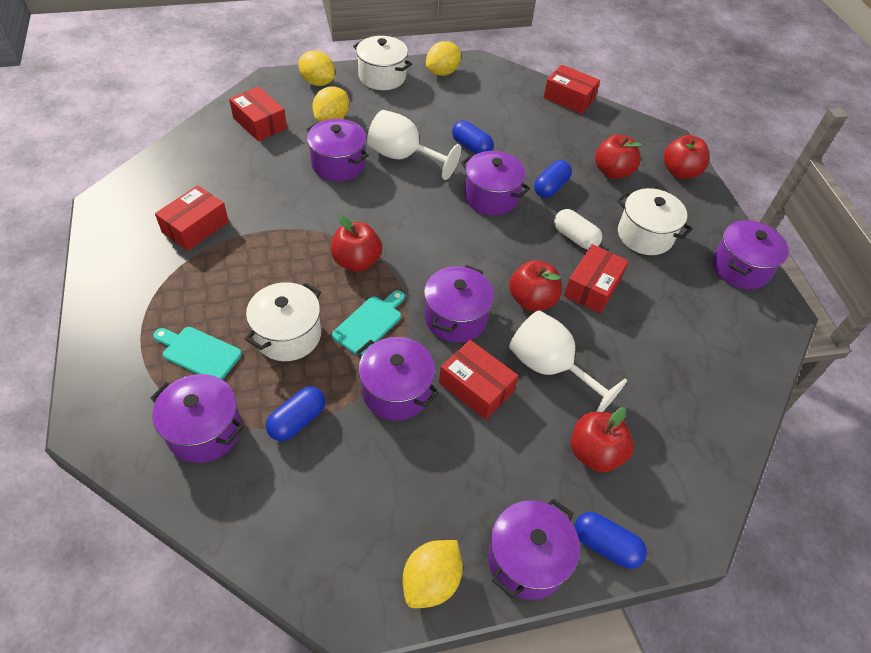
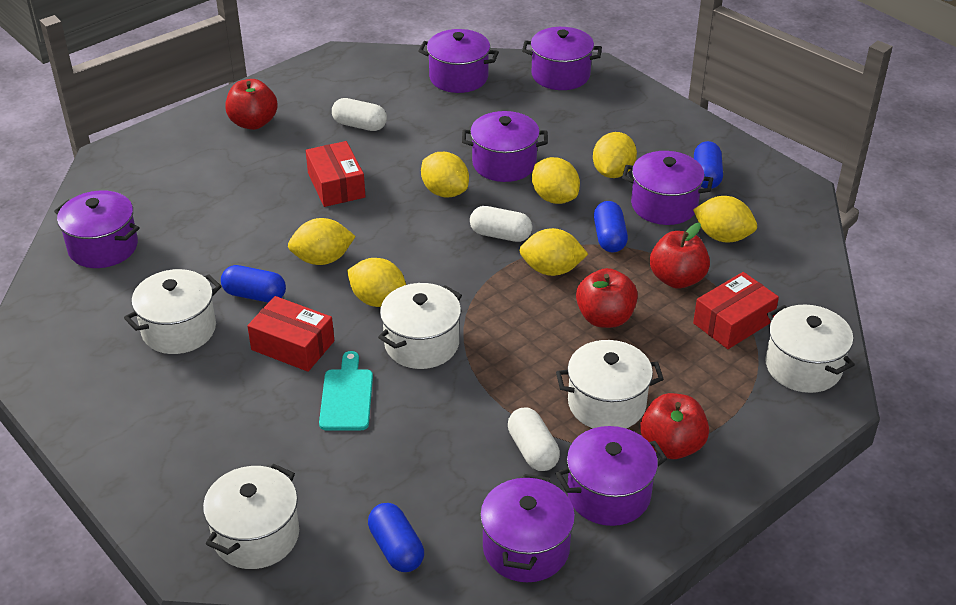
red apple: [331,215,382,272] [509,260,562,311] [571,407,634,472] [595,134,642,179] [663,135,709,179] = 5 -> [225,79,278,130] [576,268,638,328] [640,393,709,459] [650,223,710,289] = 4
red box: [155,185,229,251] [229,87,287,141] [439,340,518,420] [543,65,600,114] [564,244,629,314] = 5 -> [247,296,334,372] [306,141,366,207] [693,272,779,349] = 3
turquoise cutting board: [153,327,242,380] [332,290,405,356] = 2 -> [319,351,373,430] = 1
white capsule: [554,209,602,250] = 1 -> [332,98,387,131] [470,206,532,242] [508,408,560,471] = 3
white goblet: [367,110,461,180] [509,310,627,412] = 2 -> none = 0
white pot: [245,282,321,361] [353,36,412,90] [617,188,692,255] = 3 -> [124,269,222,354] [203,464,299,569] [378,283,462,369] [556,340,664,428] [765,305,855,393] = 5
yellow lemon: [299,50,335,86] [312,86,349,122] [403,540,463,608] [426,41,461,76] = 4 -> [288,218,356,265] [347,258,406,307] [421,152,469,197] [519,228,588,276] [532,157,580,204] [593,132,637,178] [693,196,757,243] = 7

